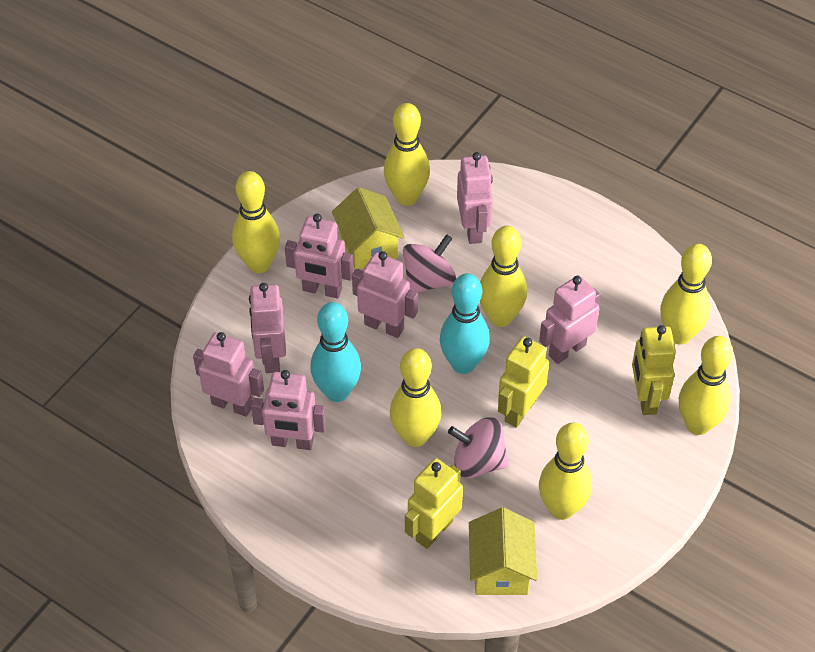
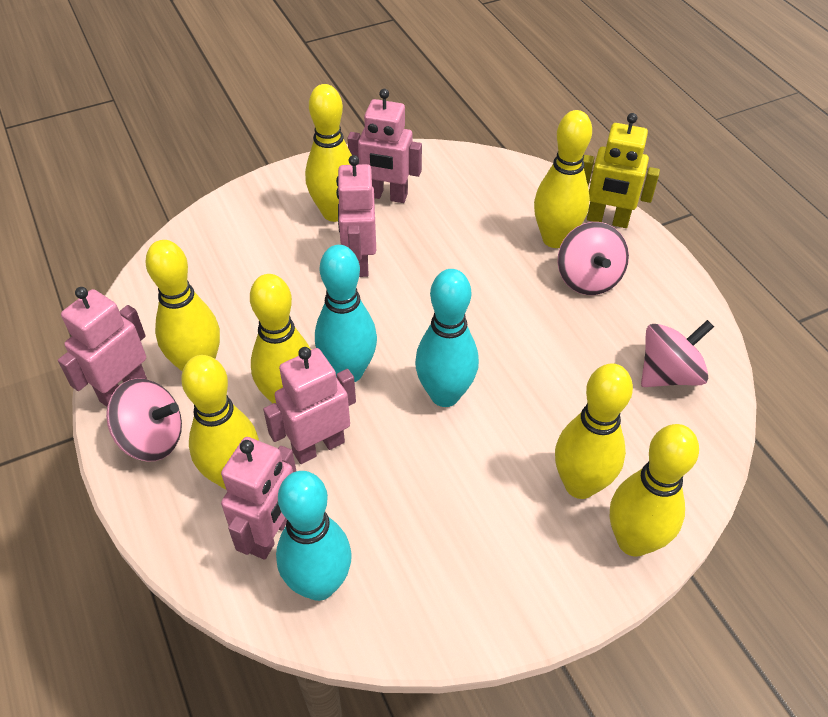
pink robot: [193,332,264,417] [249,283,286,373] [251,370,326,450] [285,213,354,299] [352,251,418,338] [457,152,493,244] [539,275,600,364] = 7 -> [58,287,147,407] [221,437,296,560] [263,347,356,464] [336,155,376,277] [347,89,422,203] = 5
pink spinning top: [403,234,456,293] [448,417,509,478] = 2 -> [106,378,182,462] [557,222,629,295] [641,320,714,387] = 3
turquoise bowling pin: [311,302,361,402] [440,273,490,374] = 2 -> [276,471,352,601] [315,245,377,382] [415,269,479,407] = 3
yellow house: [332,187,405,269] [469,508,537,595] = 2 -> none = 0
yellow robot: [405,458,463,549] [498,336,549,428] [632,325,676,415] = 3 -> [583,113,660,228] = 1

